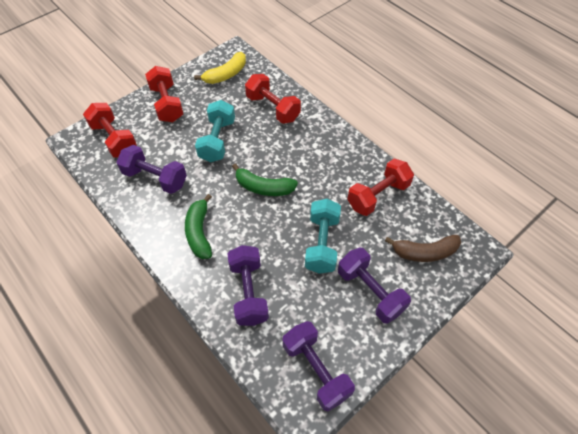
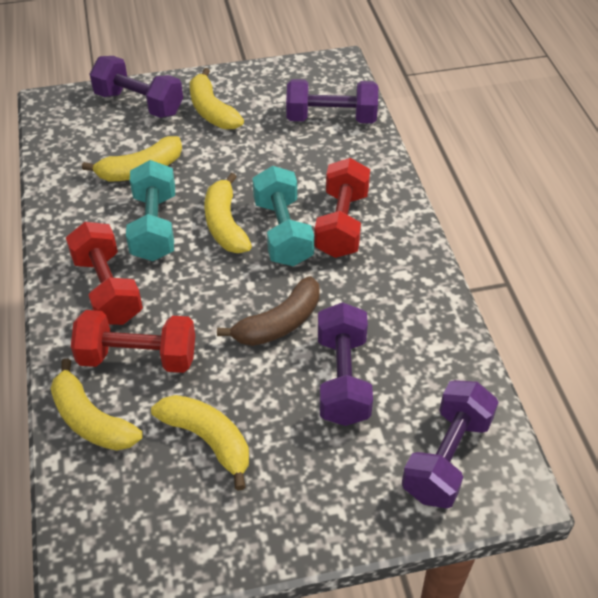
green banana: [185,194,212,259] [232,164,298,196] = 2 -> none = 0
red dumbbell: [83,103,137,158] [145,66,183,122] [245,74,301,124] [347,159,414,216] = 4 -> [66,222,143,325] [71,310,195,373] [314,158,370,258] = 3
yellow banana: [194,52,246,84] = 1 -> [51,359,143,451] [82,136,182,182] [151,395,249,490] [190,68,244,129] [205,173,252,253] = 5

